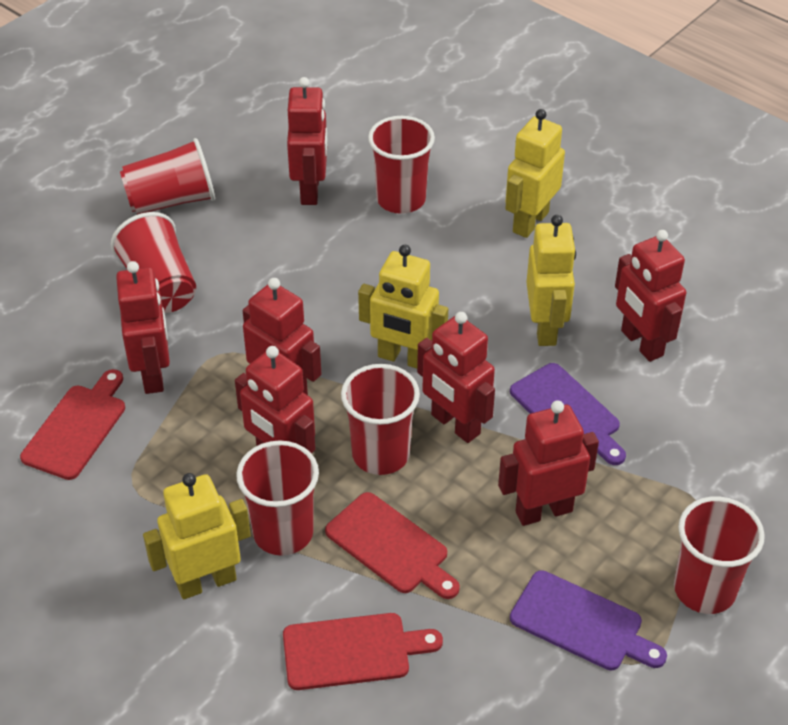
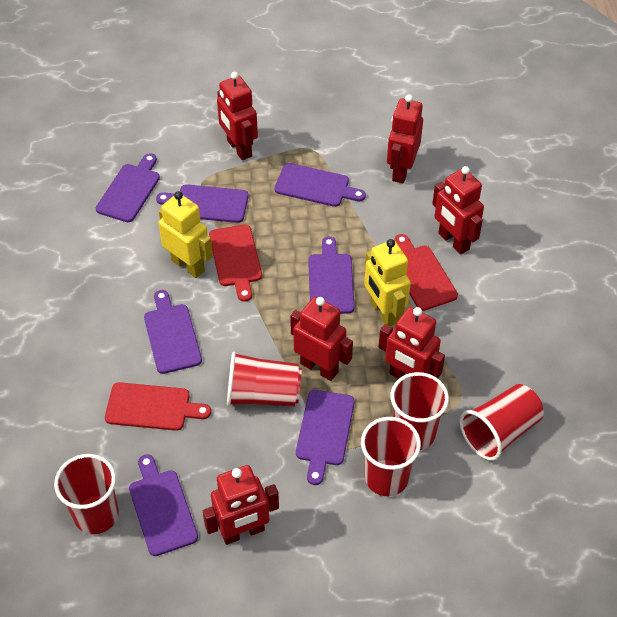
purple cutting board: [510,363,626,465] [510,570,667,670] = 2 -> [96,153,160,222] [129,454,198,556] [144,290,202,374] [156,184,249,223] [274,163,366,207] [296,390,355,485] [308,237,355,314] = 7
red cup: [111,212,196,313] [120,138,215,215] [236,440,319,556] [341,364,420,475] [368,116,435,214] [674,496,765,614] = 6 -> [54,454,119,534] [227,352,302,407] [361,417,421,496] [391,372,449,450] [460,384,544,461] = 5
red robot: [116,261,170,394] [235,346,315,453] [243,278,321,395] [287,77,327,205] [417,312,495,443] [498,400,599,526] [615,230,686,362] = 7 -> [203,465,279,545] [217,72,258,160] [290,297,353,381] [379,307,445,379] [387,94,423,183] [432,166,484,254] = 6
yellow robot: [143,473,251,599] [358,245,448,368] [505,109,565,238] [526,215,576,346] = 4 -> [158,191,213,278] [364,239,411,326] = 2

